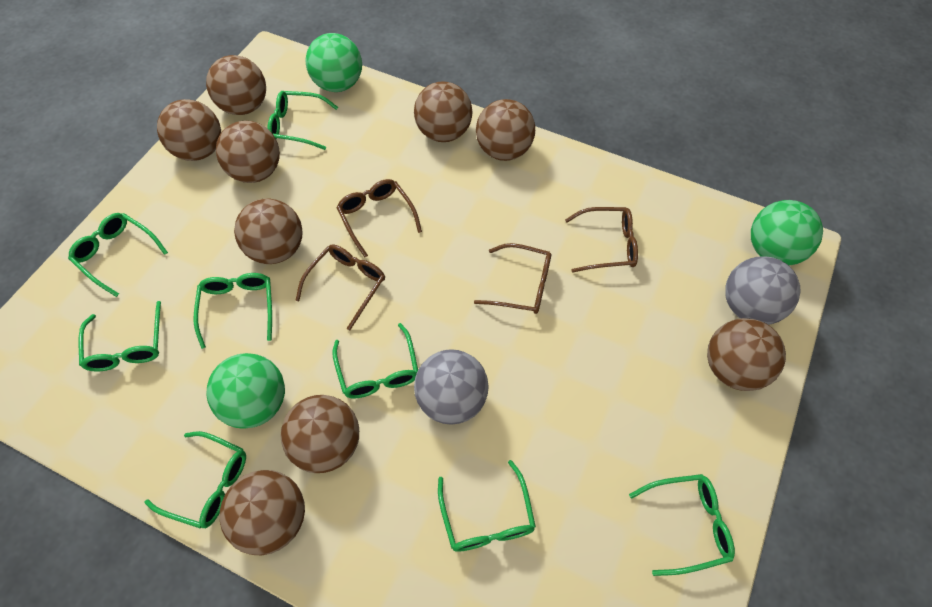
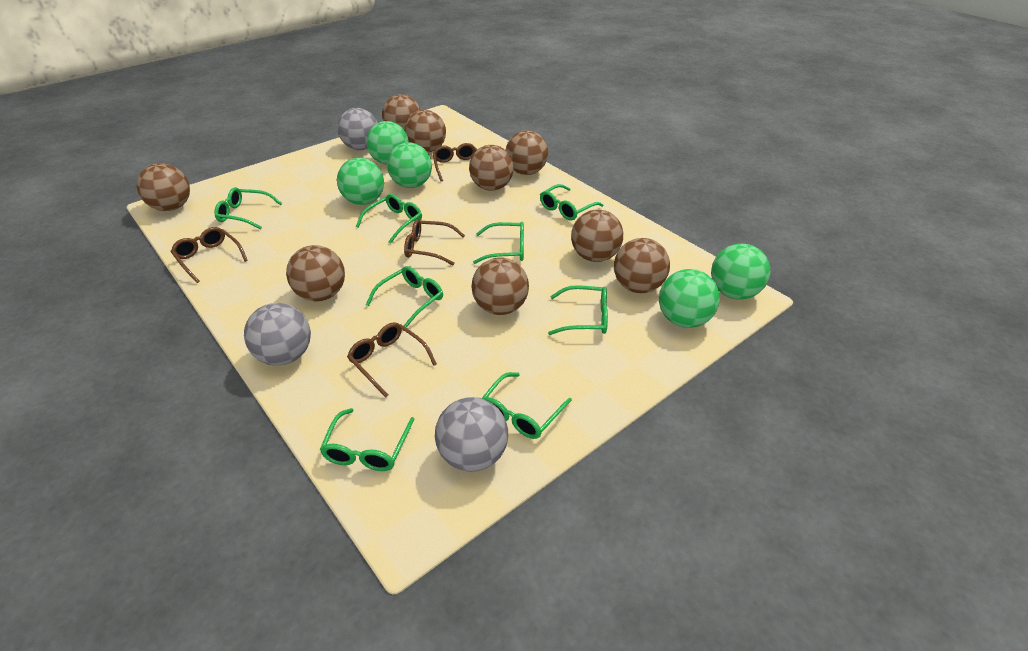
green ball: [206,353,285,429] [305,33,362,92] [751,200,823,265] = 3 -> [337,158,384,205] [366,121,409,165] [387,142,432,188] [659,269,720,328] [711,244,770,300] = 5
grey ball: [414,349,489,425] [725,256,801,325] = 2 -> [244,303,311,365] [337,108,378,150] [435,397,508,472] = 3

